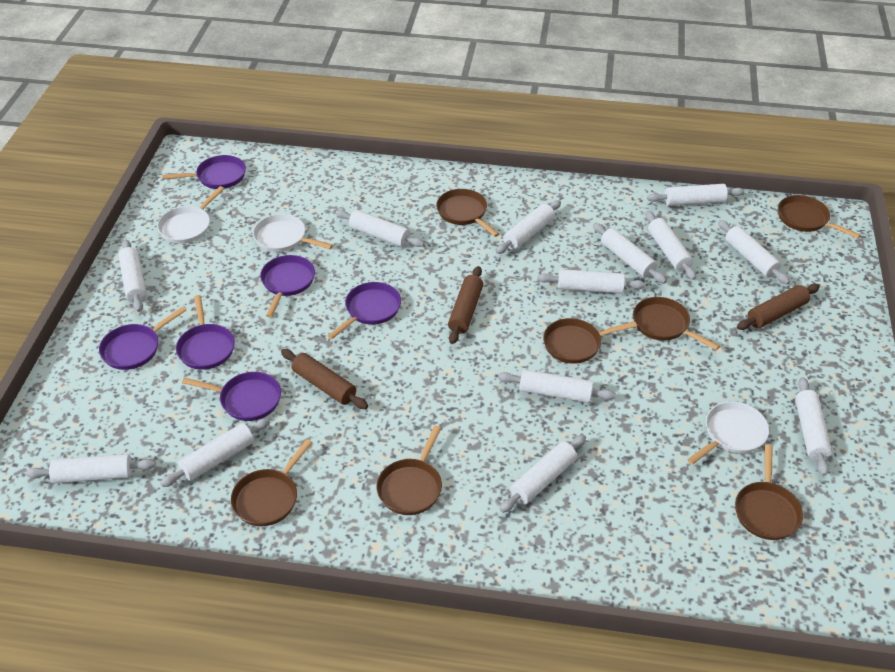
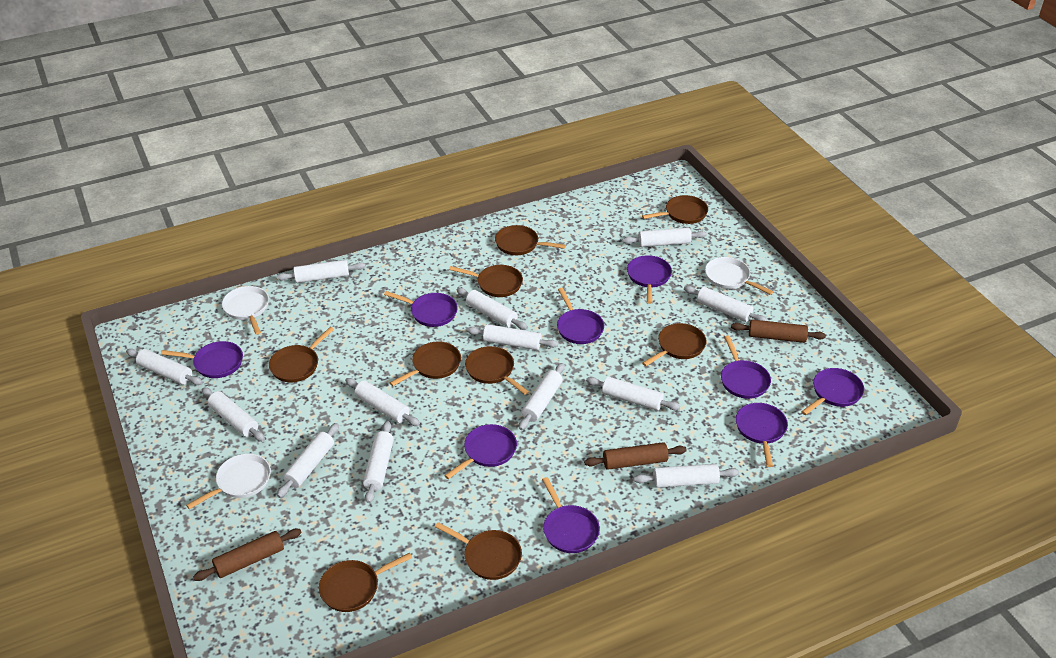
brown pan: [231,439,312,526] [377,425,442,515] [436,189,499,237] [543,318,637,364] [633,297,720,350] [735,444,803,540] [778,195,861,239] = 7 -> [269,327,334,382] [319,552,412,612] [390,342,461,386] [435,522,522,580] [449,265,523,297] [465,346,529,395] [495,225,566,255] [642,195,708,224] [642,323,707,366] = 9
purple pan: [99,306,186,370] [162,155,246,189] [176,295,235,370] [182,372,281,421] [260,255,315,318] [328,282,401,339] = 6 -> [161,341,243,378] [384,291,458,327] [444,424,517,479] [542,477,600,553] [557,288,604,344] [627,255,672,304] [721,336,771,399] [736,403,788,467] [801,368,864,415] = 9

